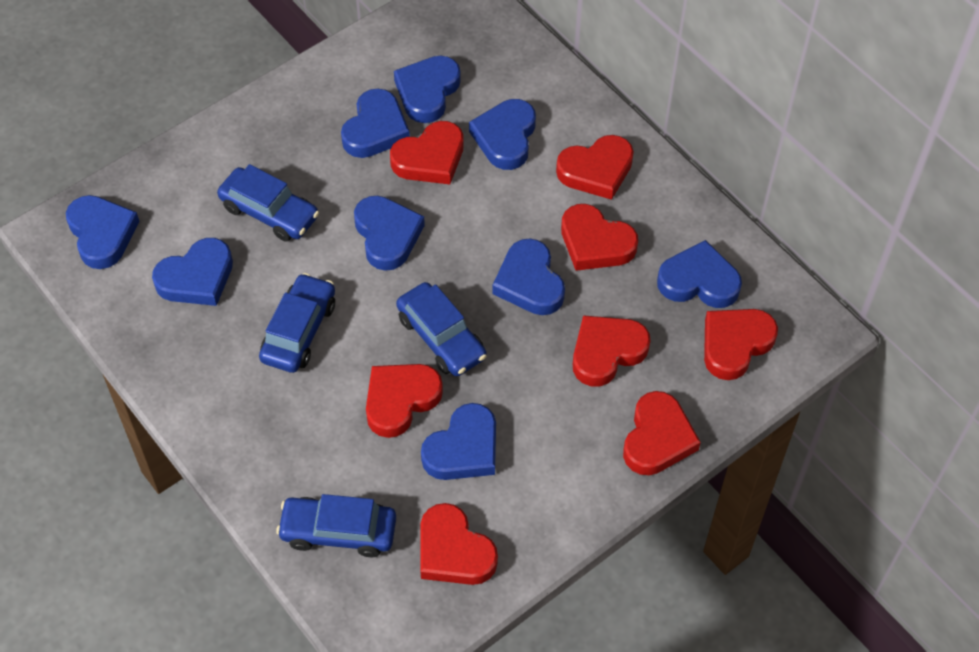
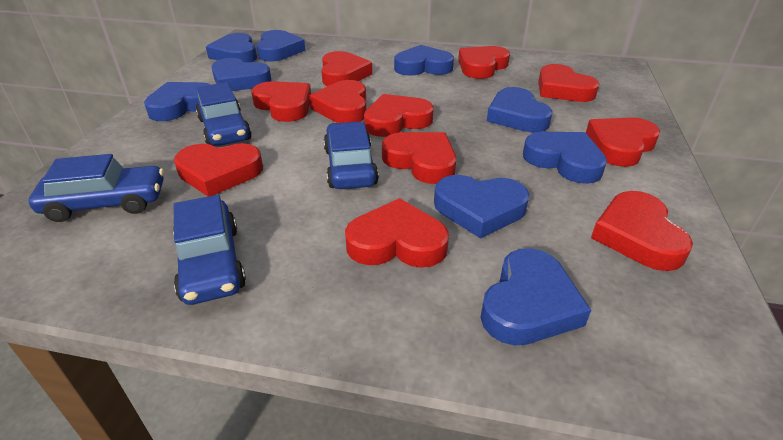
red heart: [366,364,443,438] [390,121,464,184] [420,503,498,585] [556,135,634,200] [561,204,638,271] [573,315,650,387] [623,391,701,475] [704,309,778,380] = 8 -> [174,143,263,197] [251,81,311,122] [309,80,367,123] [321,51,372,86] [345,198,449,268] [364,94,434,137] [382,132,456,184] [458,46,510,79] [538,64,599,102] [586,118,661,167] [591,191,693,271] = 11

